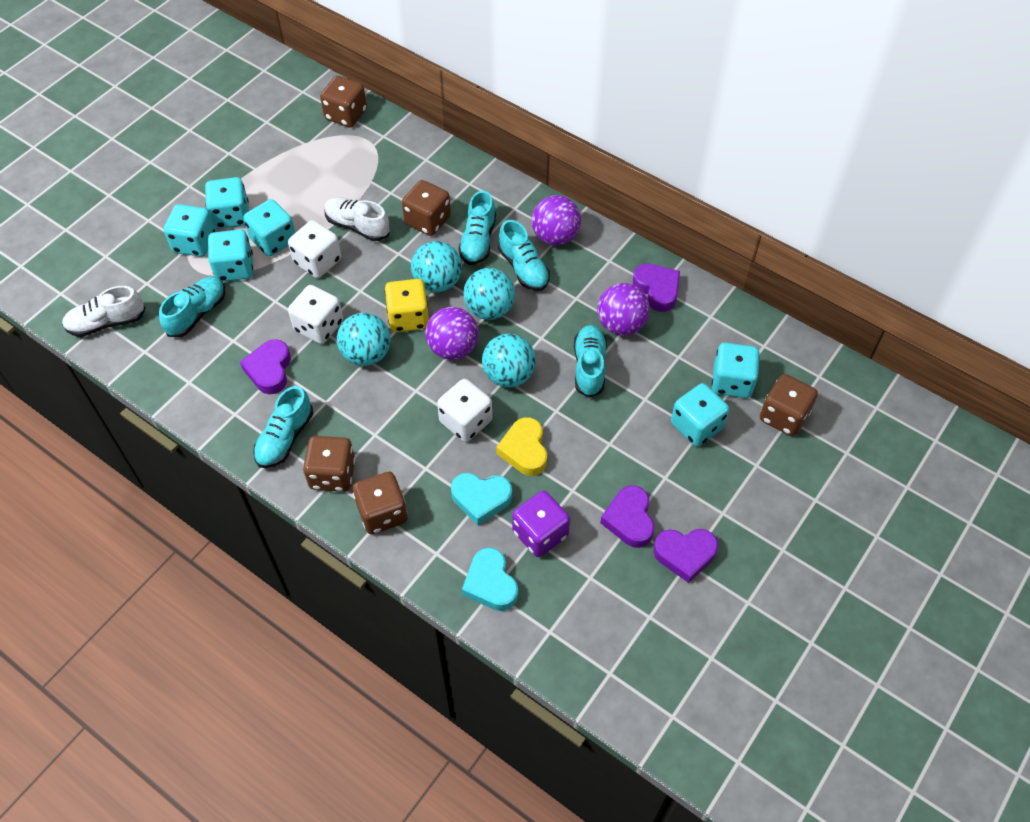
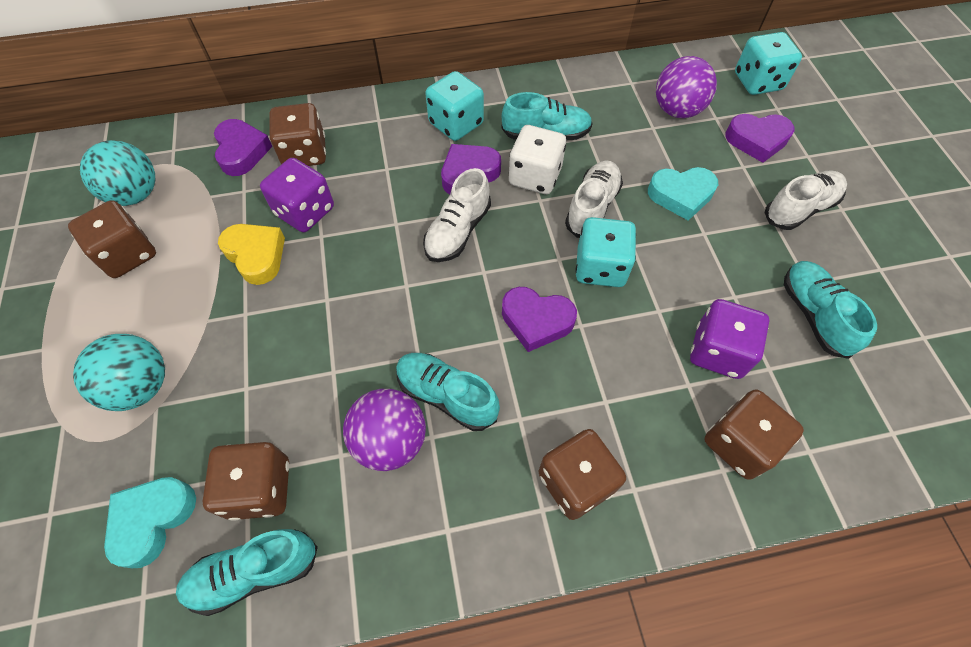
purple ball: [425,307,478,360] [532,195,581,245] [597,283,650,336] = 3 -> [343,389,426,471] [656,56,717,118] = 2
purple dice: [512,491,570,557] = 1 -> [260,158,334,232] [690,299,769,379] = 2
turquoise ball: [337,313,390,366] [411,241,462,292] [463,268,515,320] [482,334,536,387] = 4 -> [73,334,165,411] [80,140,155,206] = 2
turquoise dice: [164,204,216,257] [205,177,249,229] [208,229,253,282] [243,199,296,256] [671,383,729,446] [712,342,760,398] = 6 -> [425,71,484,141] [575,217,636,287] [735,32,802,95] = 3
turquoise shoe: [159,277,225,337] [253,386,313,468] [458,191,496,265] [498,220,550,291] [574,325,607,398] = 5 -> [176,529,318,616] [396,353,500,431] [502,92,593,140] [784,261,877,359] = 4
white dice: [288,220,341,278] [288,285,343,344] [437,379,492,442] = 3 -> [509,125,566,194] = 1
white shoe: [62,286,145,337] [324,197,390,241] = 2 -> [423,168,491,262] [565,161,623,238] [765,171,847,230] = 3
yellow dice: [385,279,429,332] = 1 -> none = 0

